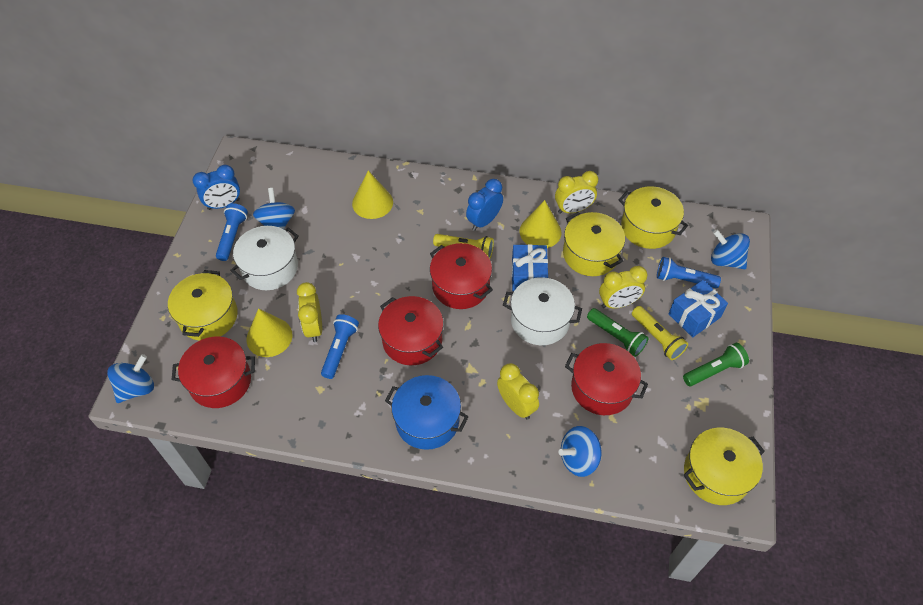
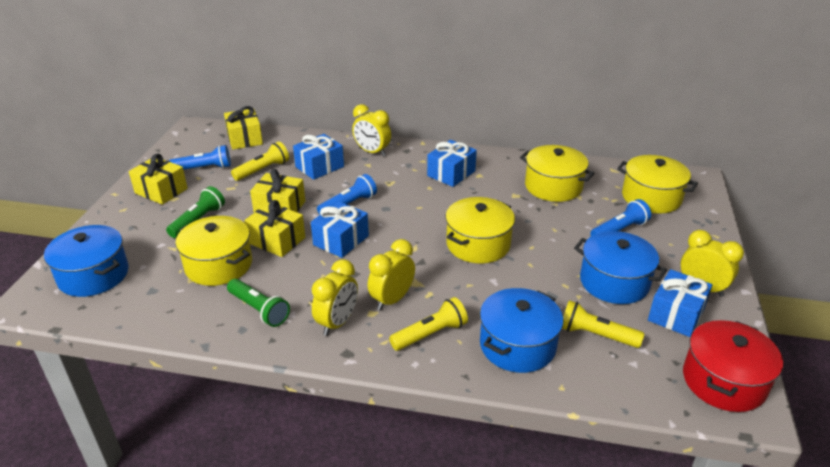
blue clock: [192,165,240,210] [466,179,503,231] = 2 -> none = 0
blue gift: [512,244,548,292] [669,280,728,337] = 2 -> [293,134,344,180] [311,201,369,258] [427,140,477,187] [648,269,712,337] = 4
blue pot: [385,375,469,450] = 1 -> [44,225,129,297] [480,288,563,373] [574,231,667,304] = 3
blue spinning top: [107,354,154,403] [253,188,295,229] [558,426,602,477] [711,229,750,269] = 4 -> none = 0
red pot: [172,337,255,408] [378,296,444,365] [430,243,493,309] [565,343,648,415] = 4 -> [683,320,783,412] = 1
white pot: [230,226,299,290] [503,277,582,345] = 2 -> none = 0
yellow cone: [247,308,293,357] [352,171,393,219] [520,200,562,248] = 3 -> none = 0
yellow flashlight: [433,234,494,259] [632,306,688,360] = 2 -> [231,141,289,181] [389,297,468,351] [562,300,644,348] = 3
yellow gift: none = 0 -> [129,154,188,205] [224,106,263,150] [244,200,305,257] [250,169,305,213] = 4

